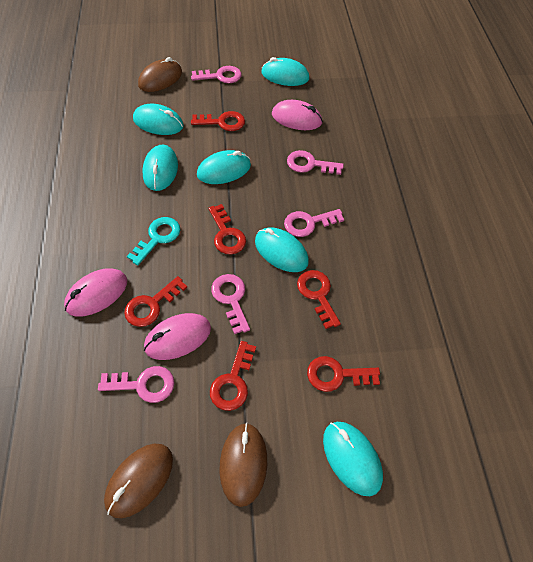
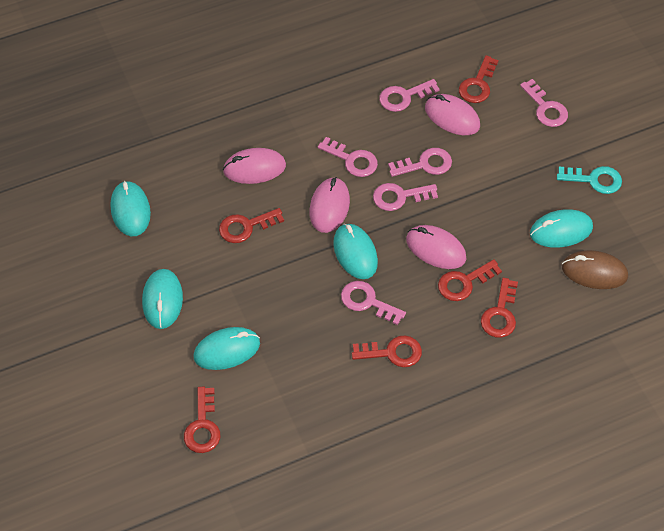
brown mouse: [104,444,173,518] [138,57,182,92] [219,423,267,507] = 3 -> [562,250,628,289] = 1
pink key: [98,366,174,403] [191,66,241,83] [211,274,250,334] [284,209,344,237] [287,150,344,175] = 5 -> [318,137,378,177] [341,281,406,325] [373,183,438,211] [379,79,440,112] [388,148,452,177] [520,79,568,127] = 6
pink mouse: [64,268,127,317] [144,313,211,360] [272,100,323,130] = 3 -> [223,148,286,184] [309,177,350,233] [406,225,466,269] [425,94,480,135] = 4
turquoise mouse: [133,104,184,135] [142,145,178,191] [197,150,251,184] [255,227,309,272] [262,57,309,86] [323,422,383,496] = 6 -> [110,181,151,236] [142,269,183,329] [193,327,260,370] [333,223,378,279] [530,209,593,248] = 5

